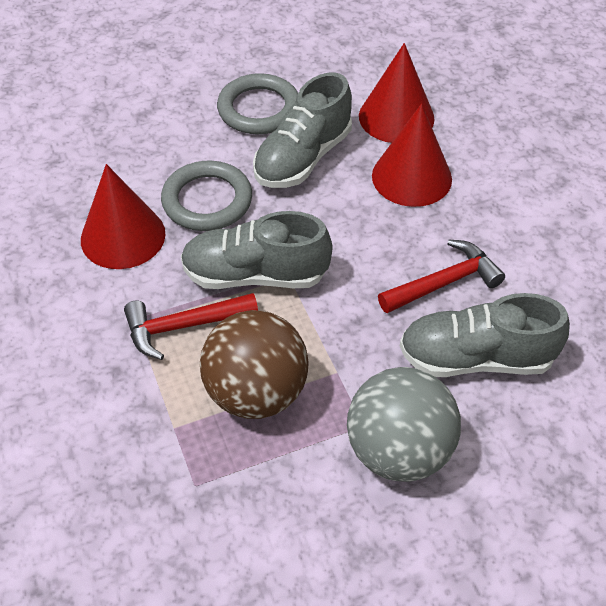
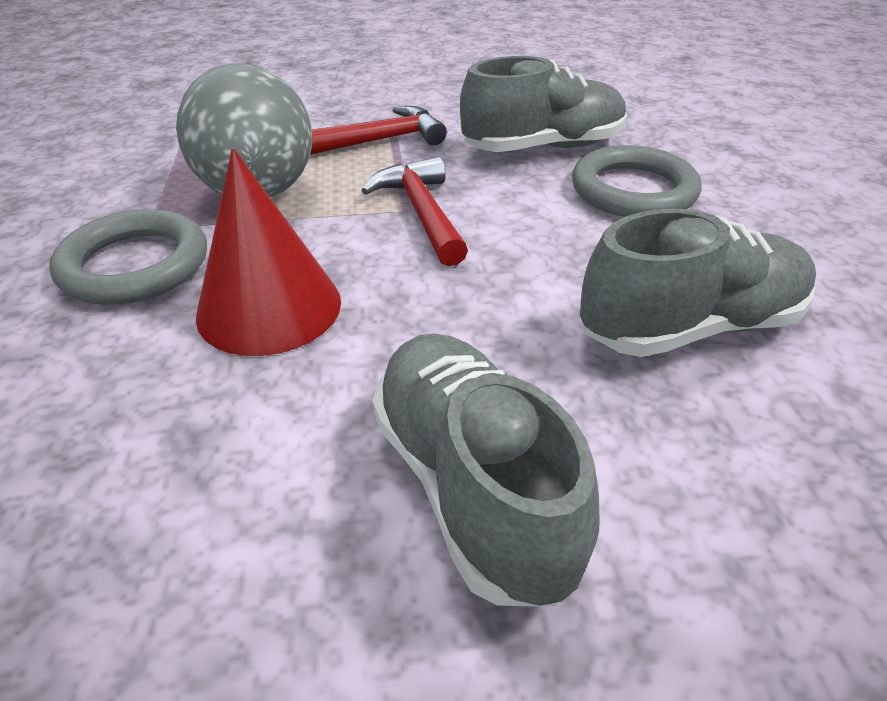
brown ball: [200,310,309,419] = 1 -> none = 0
red cone: [81,164,165,269] [359,43,435,143] [372,104,452,207] = 3 -> [196,148,341,356] = 1

